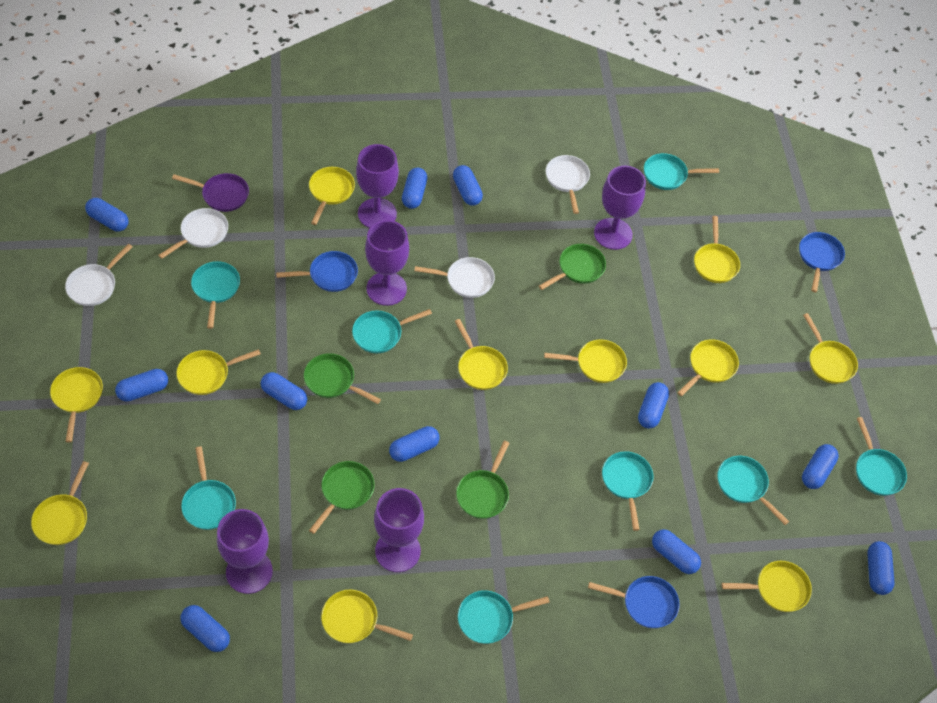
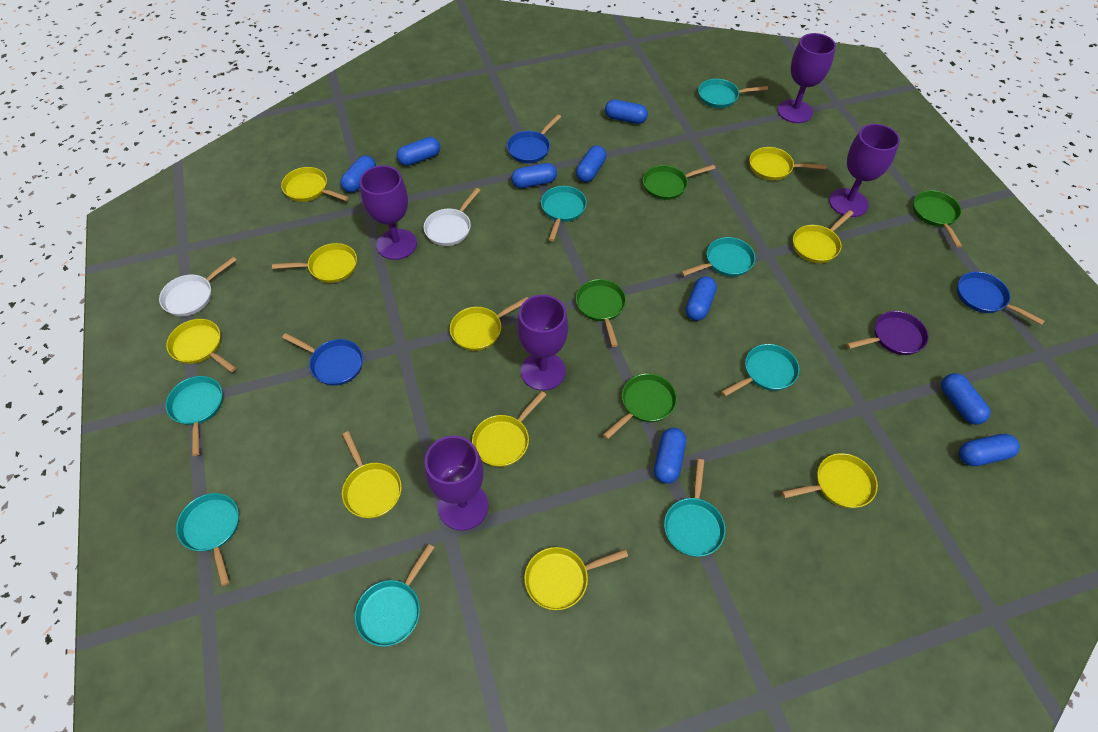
blue capsule: [85,198,129,231] [115,369,168,402] [180,605,230,652] [261,372,307,410] [389,426,439,462] [402,168,427,209] [453,165,483,206] [638,382,669,429] [652,529,701,574] [802,444,839,489] [867,541,895,595] = 11 -> [340,155,376,193] [397,137,440,166] [511,163,557,188] [576,145,606,182] [605,99,648,124] [654,428,686,484] [686,276,717,321] [941,373,990,425] [959,434,1020,466] = 9
white pan: [65,244,132,306] [158,208,228,259] [414,257,495,298] [545,155,590,214] = 4 -> [159,257,237,316] [424,188,480,246] = 2
yellow pan: [31,461,89,545] [50,367,103,443] [176,349,261,395] [309,167,355,225] [321,590,413,643] [455,319,508,390] [544,340,627,383] [677,340,739,396] [694,216,740,283] [722,561,812,612] [803,313,858,384] = 11 -> [166,319,236,372] [272,243,357,283] [281,167,349,202] [342,431,402,519] [450,297,528,351] [472,391,546,467] [524,547,628,610] [749,147,826,180] [782,453,878,508] [793,210,854,263] = 10

